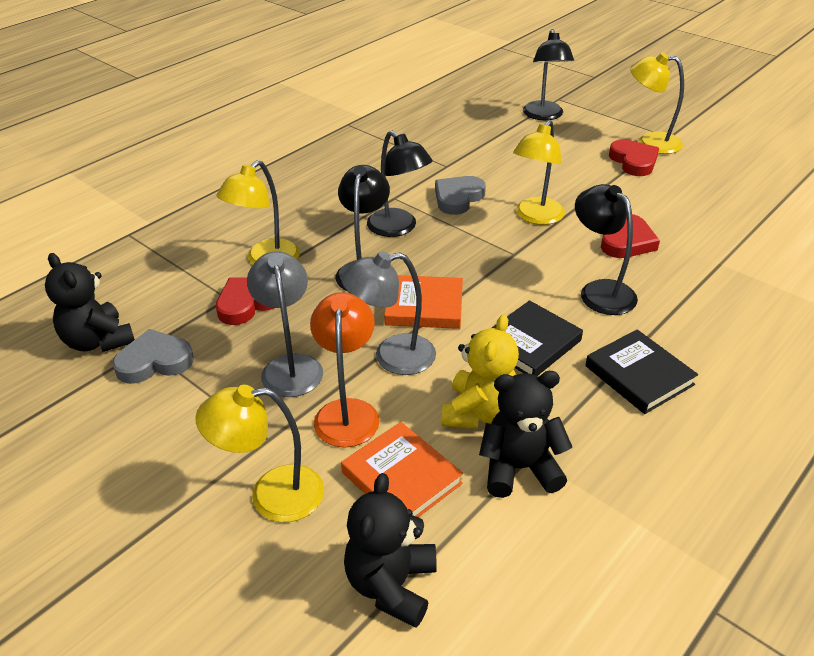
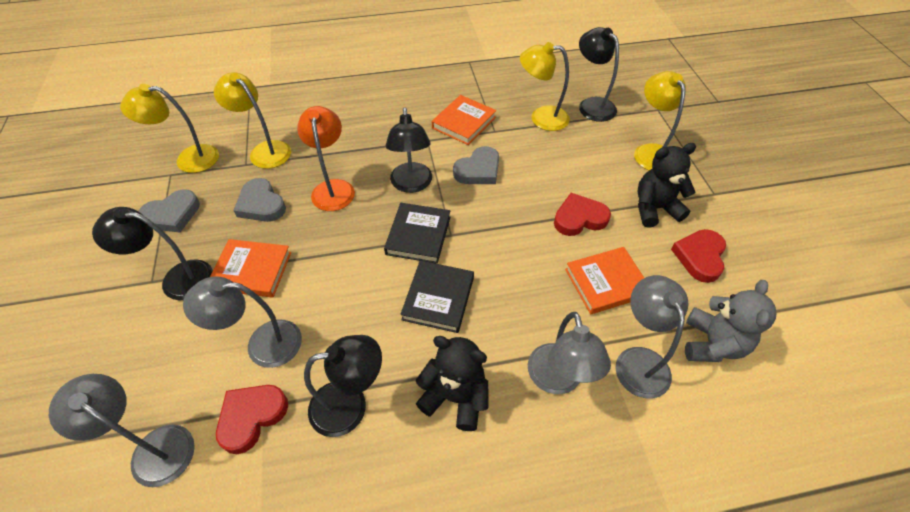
black teddy bear: [45,253,135,352] [344,473,437,628] [479,371,572,498] = 3 -> [416,336,489,431] [638,143,696,227] = 2
grey heart: [112,329,194,384] [435,176,486,215] = 2 -> [138,190,200,233] [233,178,286,222] [453,146,499,184] = 3
grey lamp: [247,251,323,397] [341,251,436,375] = 2 -> [49,374,195,487] [183,276,302,368] [528,312,611,394] [615,275,688,398] = 4
grey teddy bear: none = 0 -> [685,280,776,362] = 1
orange book: [341,422,463,517] [384,275,463,329] = 2 -> [210,239,291,297] [432,95,496,145] [565,247,644,314] = 3
yellow teddy bear: [442,314,519,429] = 1 -> none = 0

